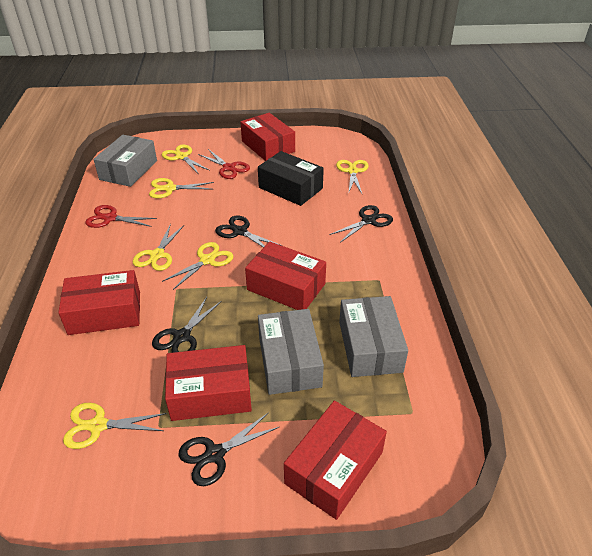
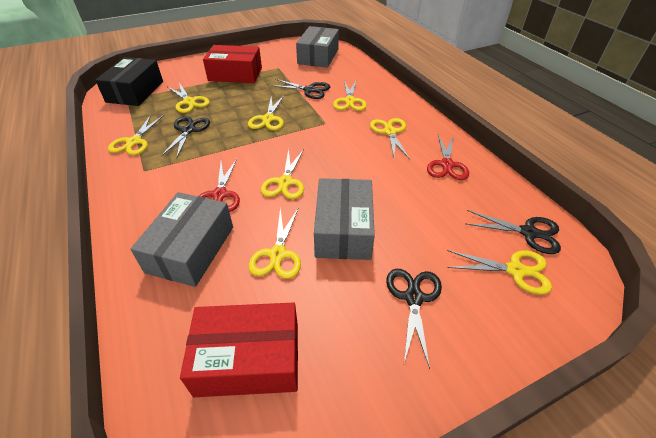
red box: [58,270,140,335] [165,345,252,421] [241,113,295,161] [245,242,326,310] [284,400,387,520] = 5 -> [180,302,298,397] [203,45,262,83] = 2
yellow scissors: [63,403,167,449] [133,223,184,271] [149,178,214,198] [162,144,210,173] [162,242,233,290] [336,160,369,194] = 6 -> [108,115,164,155] [168,83,210,113] [248,96,284,130] [248,208,301,279] [261,149,304,199] [333,81,367,111] [370,118,410,159] [447,250,552,295] = 8

